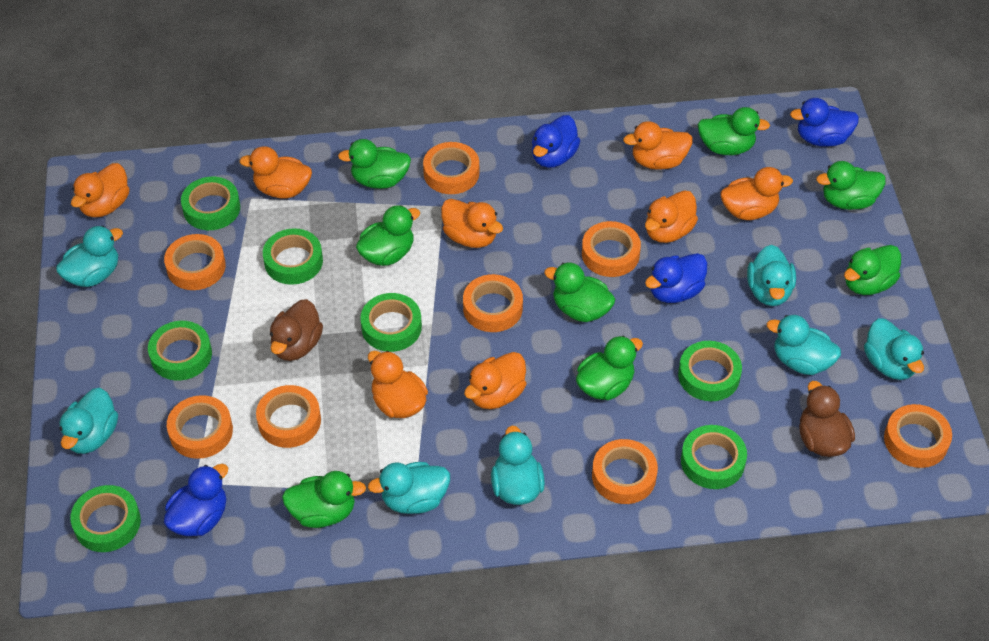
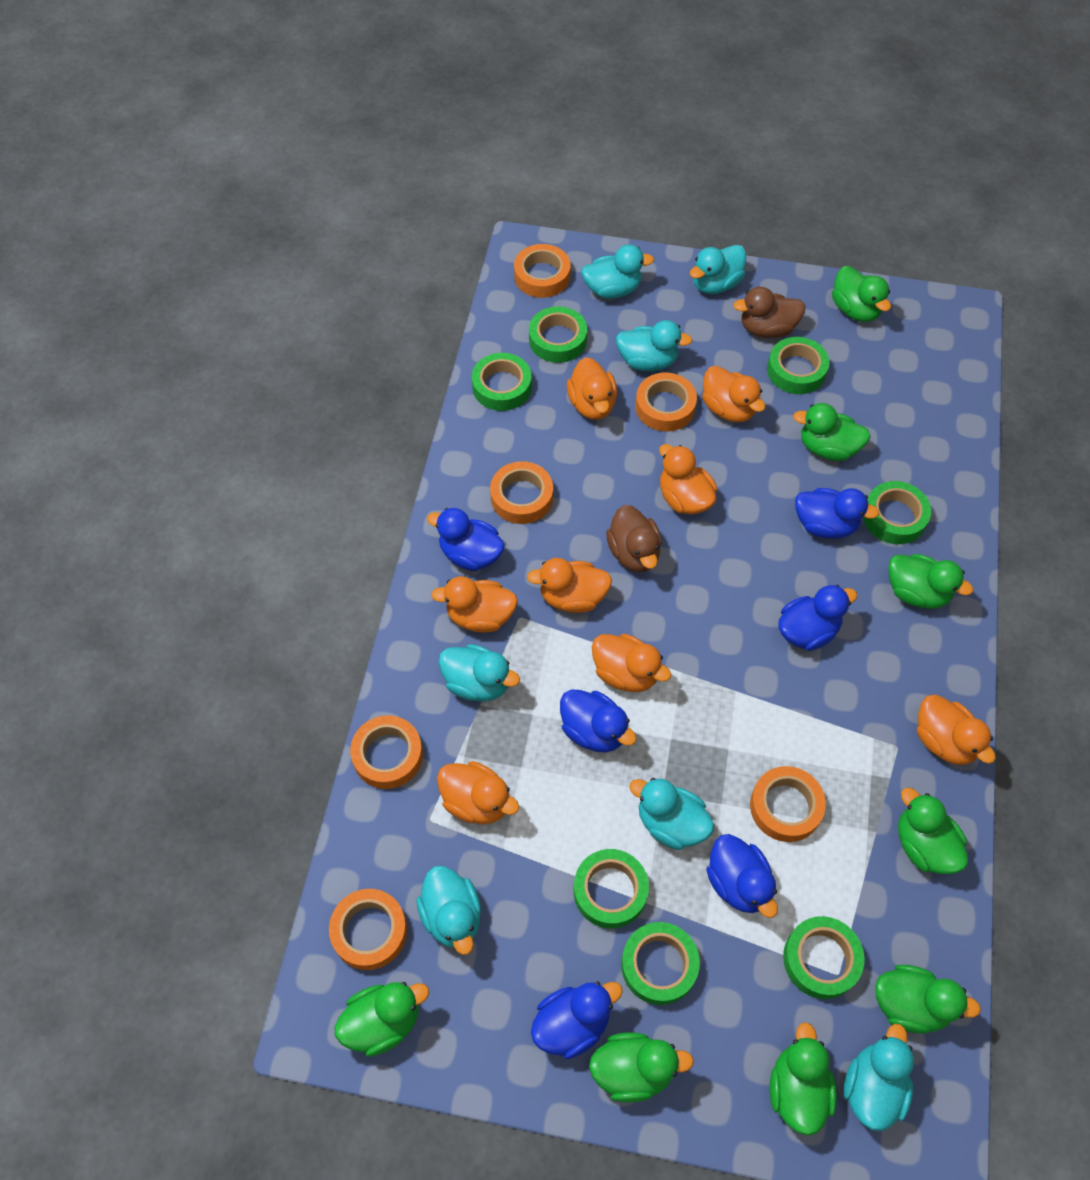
blue duck: [164,464,228,536] [532,115,580,168] [645,253,707,303] [790,98,859,147] = 4 -> [427,508,505,571] [531,982,623,1059] [560,689,637,753] [706,834,778,918] [778,585,857,651] [795,488,879,539] = 6
orange tape: [164,234,226,290] [167,395,233,459] [256,385,321,448] [423,142,479,194] [463,274,523,332] [582,221,641,277] [592,439,658,504] [884,404,952,468] = 8 -> [329,889,407,970] [350,715,423,789] [490,461,553,524] [514,244,571,298] [635,373,697,431] [750,766,826,842] = 6

